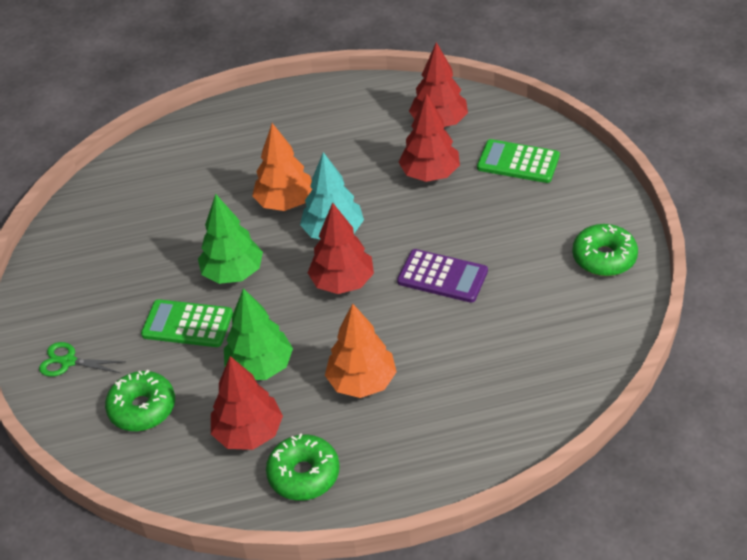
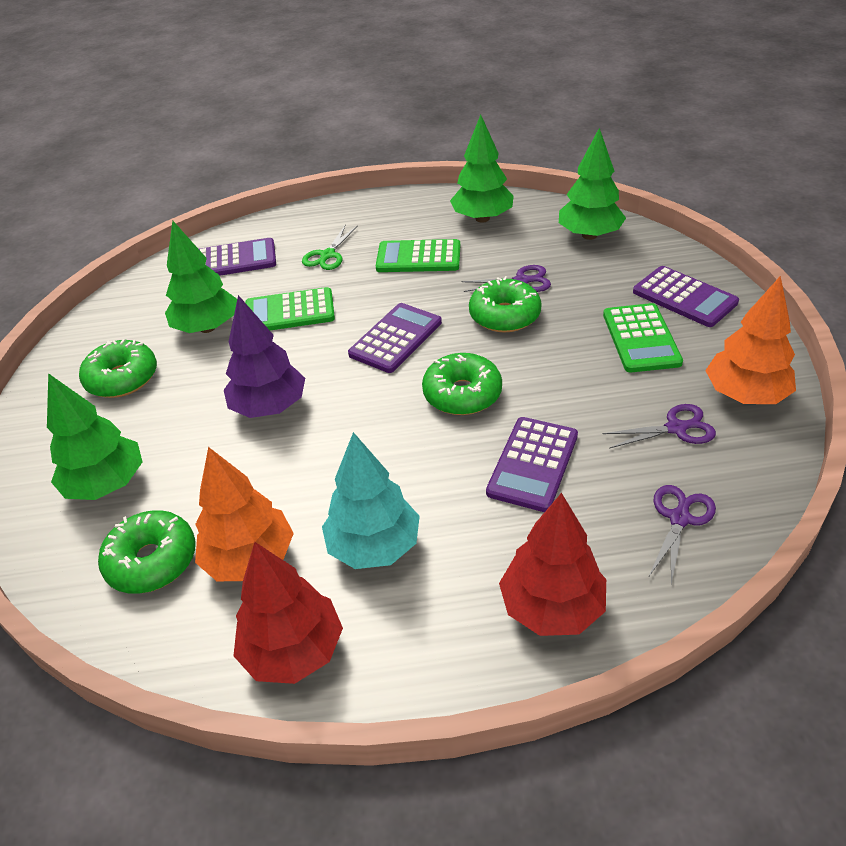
green calculator: [141,299,233,347] [477,139,560,183] = 2 -> [245,287,335,330] [376,239,460,272] [603,303,683,373] = 3
green donut: [105,370,175,431] [266,433,340,501] [572,224,638,276] = 3 -> [79,339,157,398] [98,510,196,594] [422,353,502,415] [469,276,542,332] = 4
green tree: [198,194,263,284] [224,288,293,380] = 2 -> [47,373,142,500] [165,221,237,333] [450,115,514,223] [559,128,626,240] = 4
purple calculator: [397,249,488,303] = 1 -> [199,238,276,276] [348,303,442,373] [486,417,578,512] [633,266,739,327] = 4
purple scissors: none = 0 -> [462,265,551,292] [602,404,716,449] [649,485,716,584] = 3
purple tree: none = 0 -> [224,295,305,418] = 1
red tree: [211,356,283,450] [308,202,374,294] [398,93,460,182] [409,42,468,127] = 4 -> [233,542,343,684] [499,493,606,636] = 2

